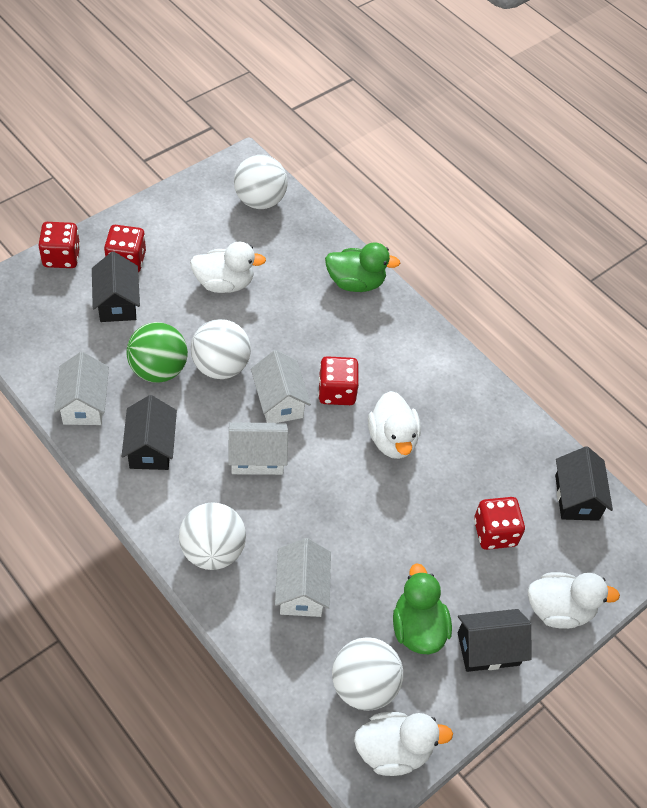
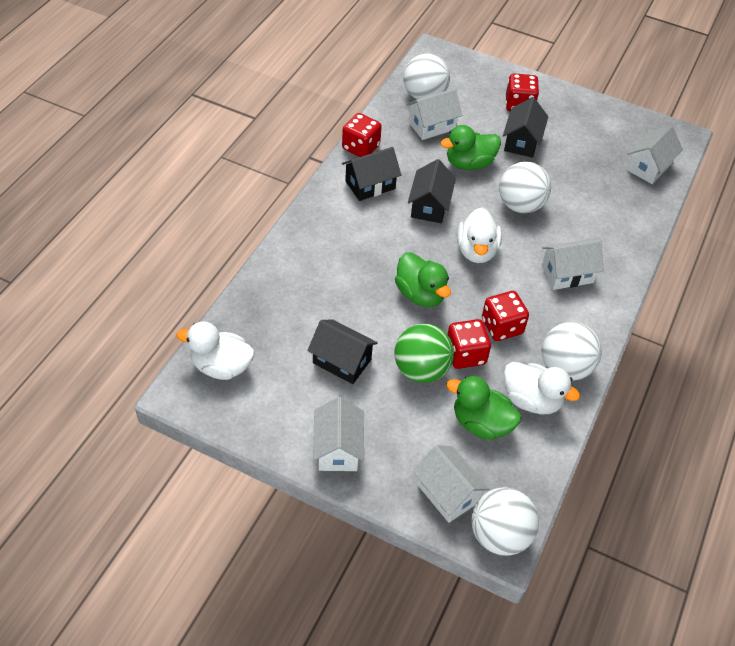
green duck: [325,242,400,292] [393,563,452,654] = 2 -> [395,252,451,307] [440,125,501,170] [446,376,521,440] = 3
white duck: [190,242,266,293] [354,712,453,776] [368,391,421,459] [528,572,620,629] = 4 -> [177,321,255,380] [457,208,502,263] [504,362,580,414] = 3
white house: [54,352,109,425] [228,422,288,475] [251,350,311,423] [275,538,331,617] = 4 -> [313,397,364,471] [406,88,463,140] [413,445,489,523] [542,239,604,290] [627,125,683,184] = 5

